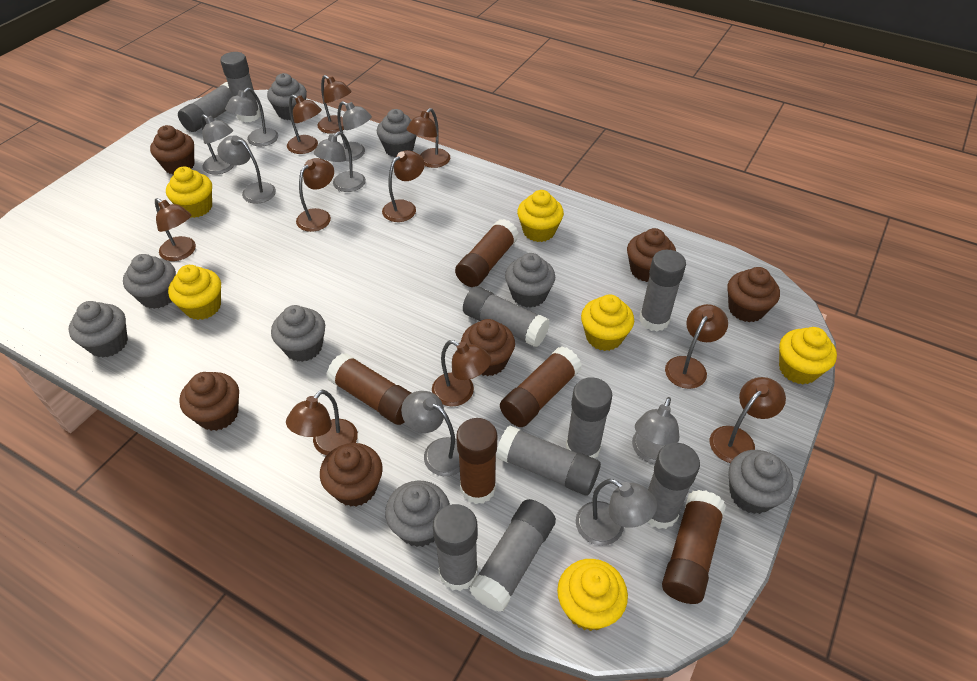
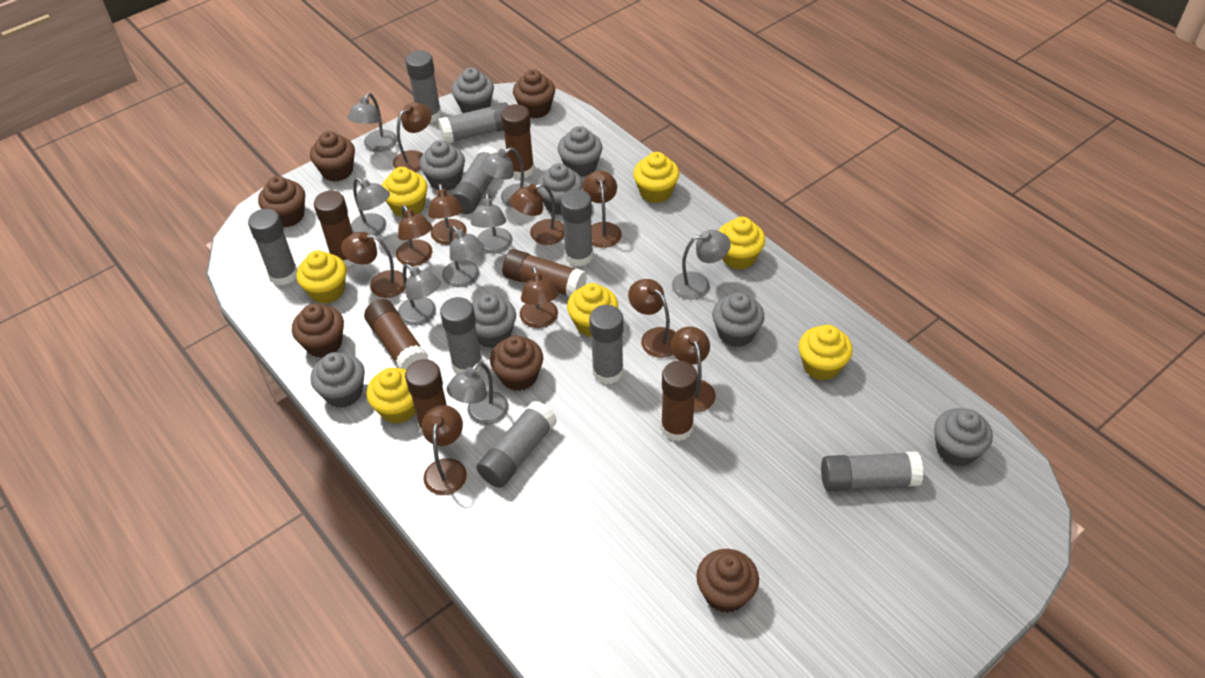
brown glue stick: [327,353,411,425] [455,219,519,287] [456,418,497,504] [500,346,582,427] [662,490,726,604] = 5 -> [314,191,355,266] [364,299,429,370] [405,359,447,435] [501,104,534,179] [502,249,587,297] [661,361,697,441] = 6
yellow cupcake: [166,166,212,218] [168,265,221,320] [517,190,564,242] [557,559,628,631] [581,295,634,351] [779,327,837,384] = 6 -> [296,250,346,304] [367,368,416,424] [382,167,428,218] [567,283,618,337] [633,152,679,203] [719,217,765,270] [799,325,853,380] = 7

